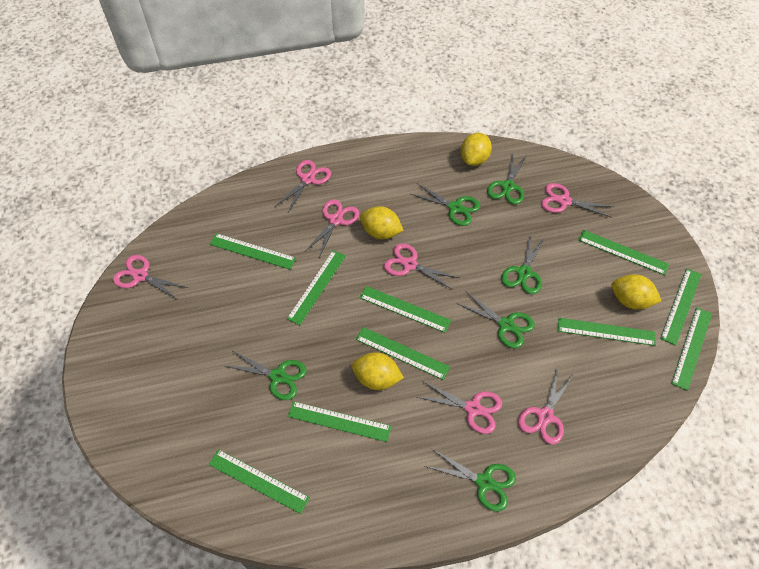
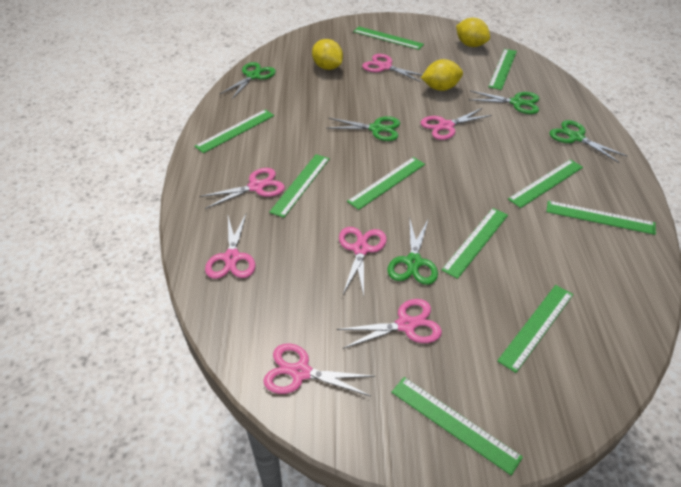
green scissors: [225,351,307,400] [410,183,480,226] [425,449,516,512] [456,291,535,349] [487,152,526,205] [501,235,545,294] = 6 -> [219,62,276,99] [326,116,400,141] [387,218,438,285] [469,91,539,114] [549,120,628,163] = 5
yellow lemon: [352,352,404,390] [360,206,404,239] [461,133,492,166] [611,274,662,309] = 4 -> [312,39,343,70] [421,59,463,91] [456,18,490,47] = 3

